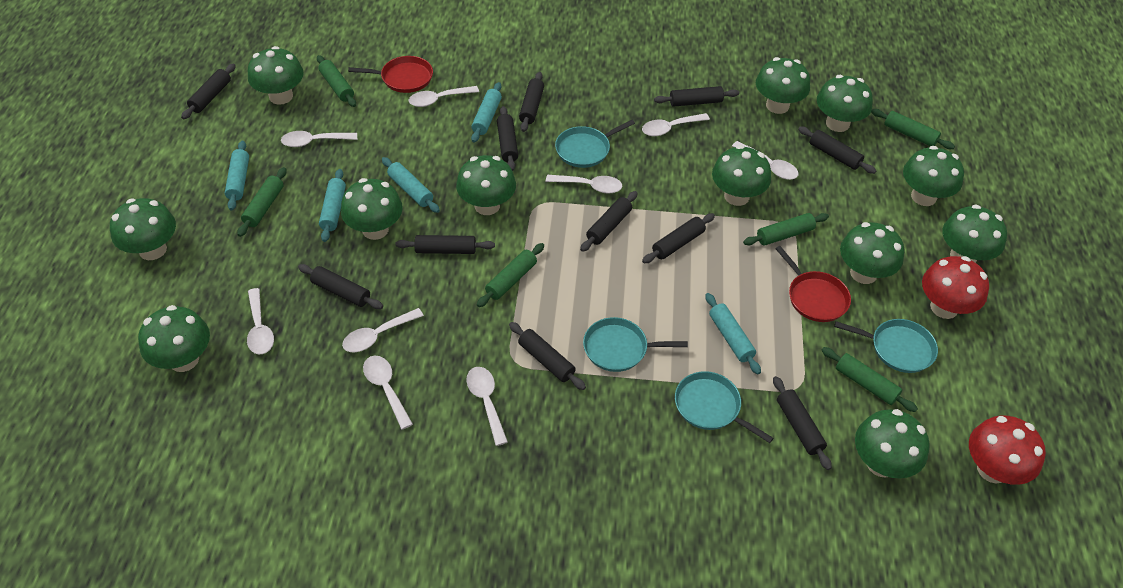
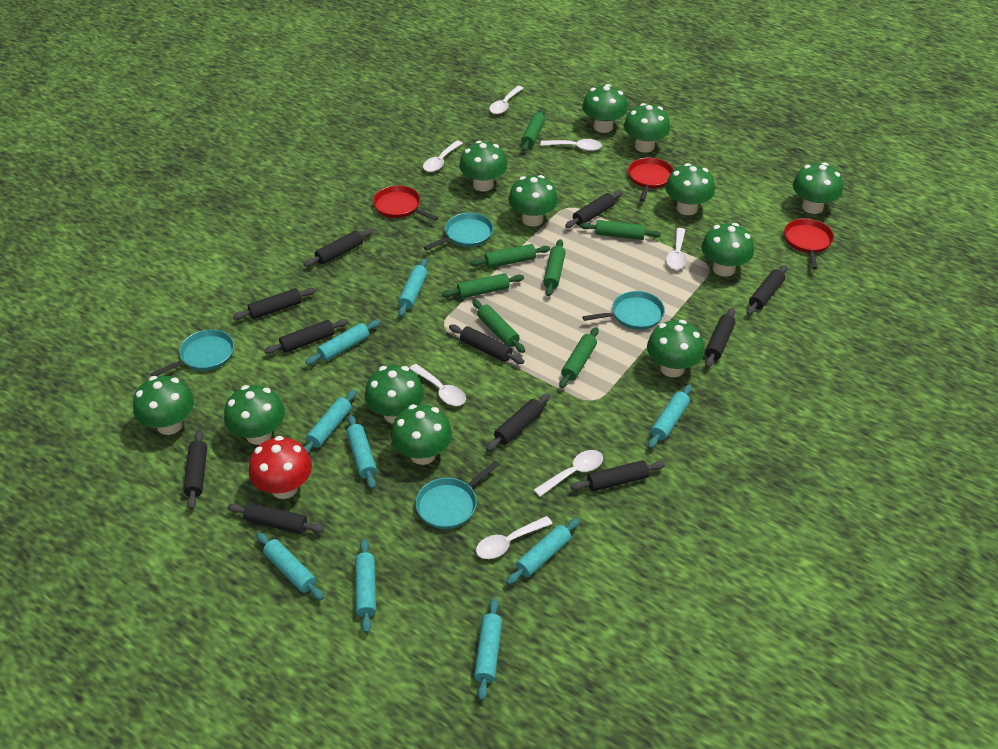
green rolling pin: [237,167,287,237] [317,55,356,107] [477,243,544,307] [743,213,829,246] [821,347,918,412] [871,109,955,149] = 6 -> [442,273,524,299] [470,244,550,268] [472,299,525,353] [521,109,545,152] [543,239,566,296] [559,327,599,388] [580,220,661,240] = 7
red mushroom: [922,256,989,319] [969,416,1046,485] = 2 -> [249,436,312,499] = 1
red pan: [348,56,433,93] [775,246,851,322] = 2 -> [373,185,438,221] [628,158,674,202] [784,219,834,269] = 3
turquoise rolling pin: [225,141,249,211] [319,169,346,242] [382,157,440,213] [471,82,502,143] [705,293,761,374] = 5 -> [256,532,324,600] [304,390,357,454] [305,320,380,365] [346,415,377,489] [355,539,376,633] [398,259,427,317] [474,598,502,701] [506,518,580,585] [648,384,692,449] = 9
white spoon: [247,288,274,354] [281,131,357,147] [342,308,424,352] [363,356,413,430] [409,86,479,107] [466,367,508,446] [546,175,622,194] [642,113,710,136] [732,141,798,180] = 9 -> [409,364,466,406] [423,140,463,172] [476,516,552,559] [489,86,524,114] [534,450,603,497] [540,139,602,151] [666,228,687,270] = 7

